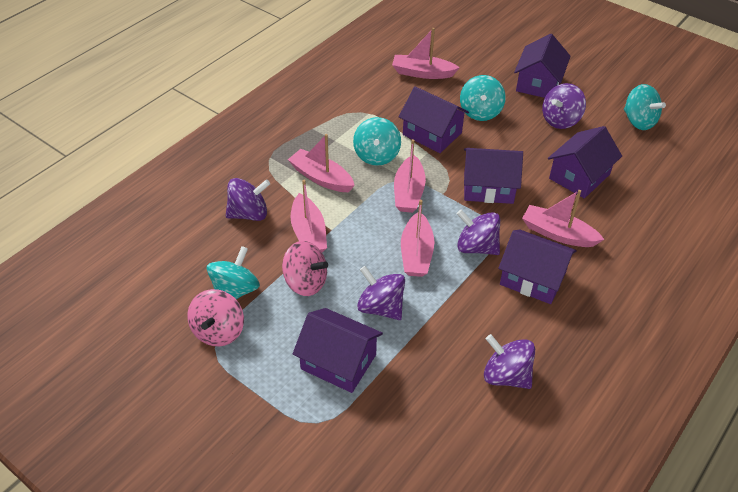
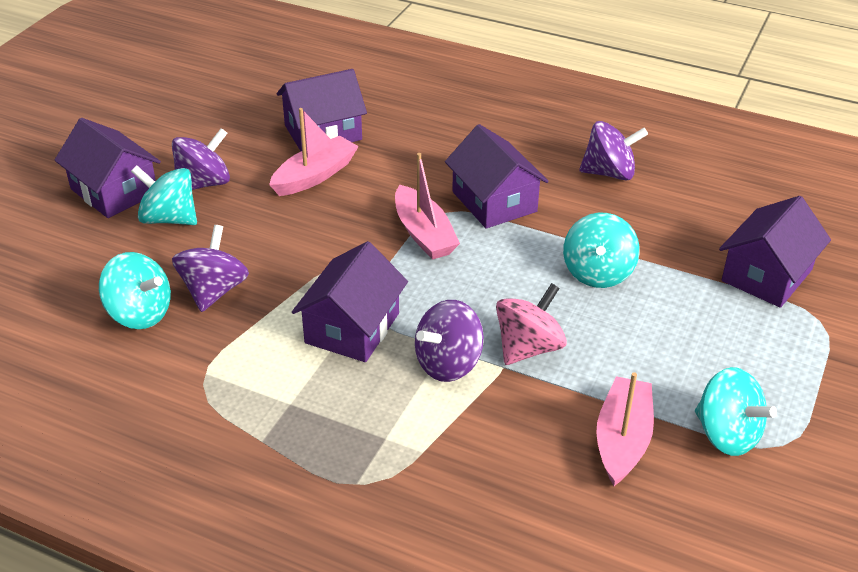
pink boat: [288,134,355,192] [290,180,327,252] [392,28,460,79] [394,139,426,213] [401,200,434,277] [522,190,605,247] = 6 -> [269,108,359,196] [395,153,460,260] [596,372,654,486] = 3
pink spinning top: [187,289,244,346] [282,241,328,296] = 2 -> [496,283,567,365] = 1
purple house: [293,308,383,393] [399,86,469,153] [464,148,523,204] [498,229,577,304] [514,34,571,98] [548,126,622,198] = 6 -> [54,118,161,218] [276,69,367,151] [292,241,408,362] [445,124,549,228] [719,196,831,308] = 5
purple spinning top: [226,178,270,221] [357,266,405,320] [457,210,500,255] [484,334,535,389] [542,83,586,129] = 5 -> [172,128,230,190] [172,225,249,312] [415,300,484,382] [579,121,648,181] = 4

